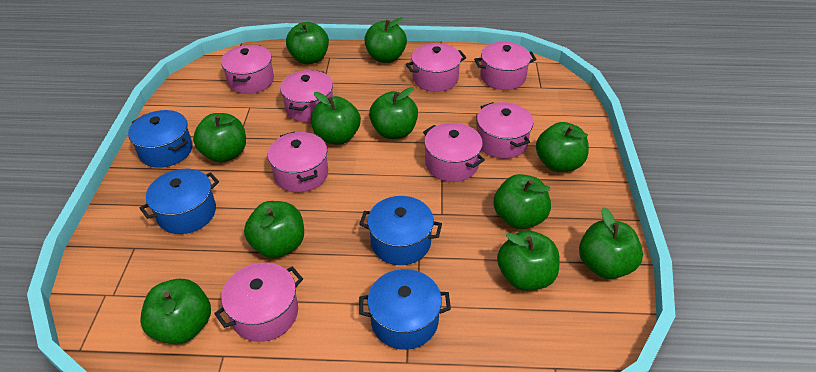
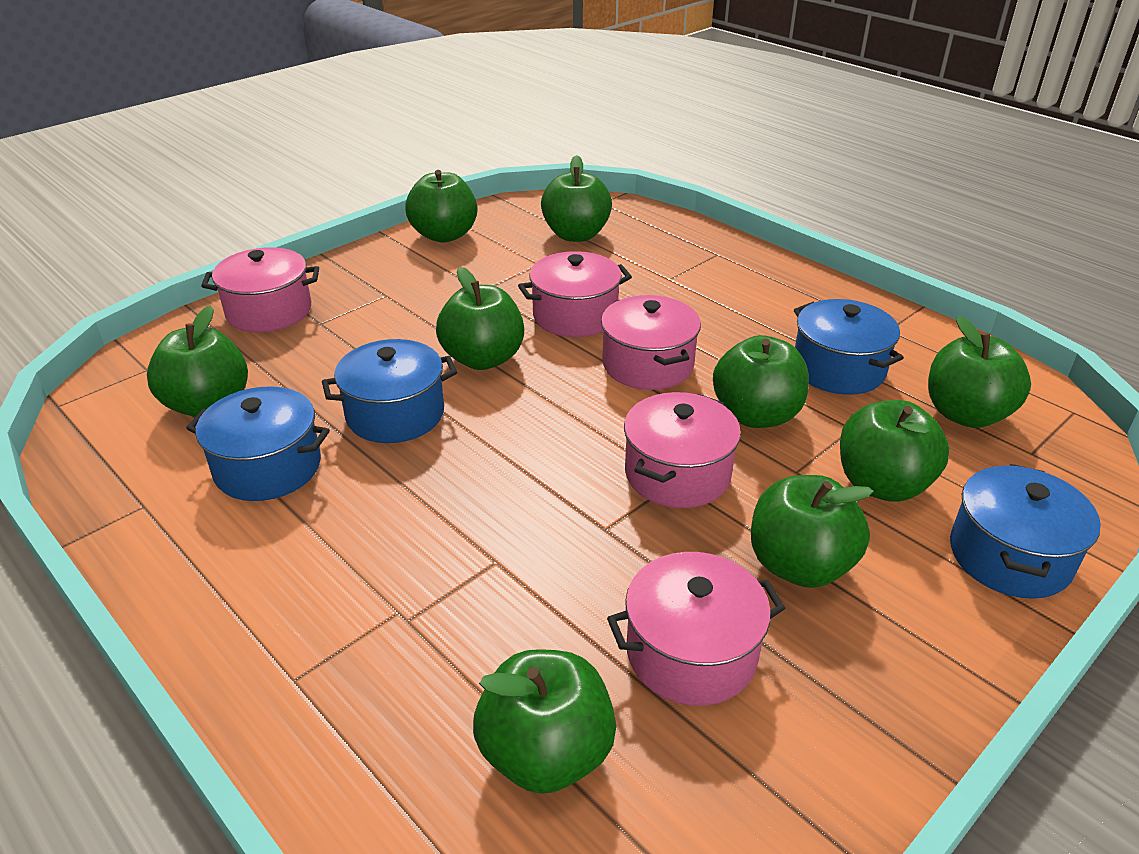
green apple: [140,279,211,344] [193,113,246,162] [244,201,304,258] [286,22,329,64] [311,92,361,145] [364,17,407,63] [369,87,418,139] [493,174,551,229] [497,230,559,291] [536,122,589,172] [579,208,643,279] = 11 -> [147,305,248,417] [405,170,477,243] [436,267,524,370] [473,649,616,794] [541,155,612,242] [713,335,809,428] [751,475,874,588] [840,400,949,502] [928,316,1031,428] = 9
pink pot: [214,263,303,342] [221,45,274,94] [268,131,328,192] [280,70,333,122] [406,43,467,92] [423,123,485,182] [474,42,537,90] [477,102,533,159] = 8 -> [201,247,319,332] [518,251,632,337] [601,295,701,390] [607,552,785,706] [624,392,741,508] = 5

